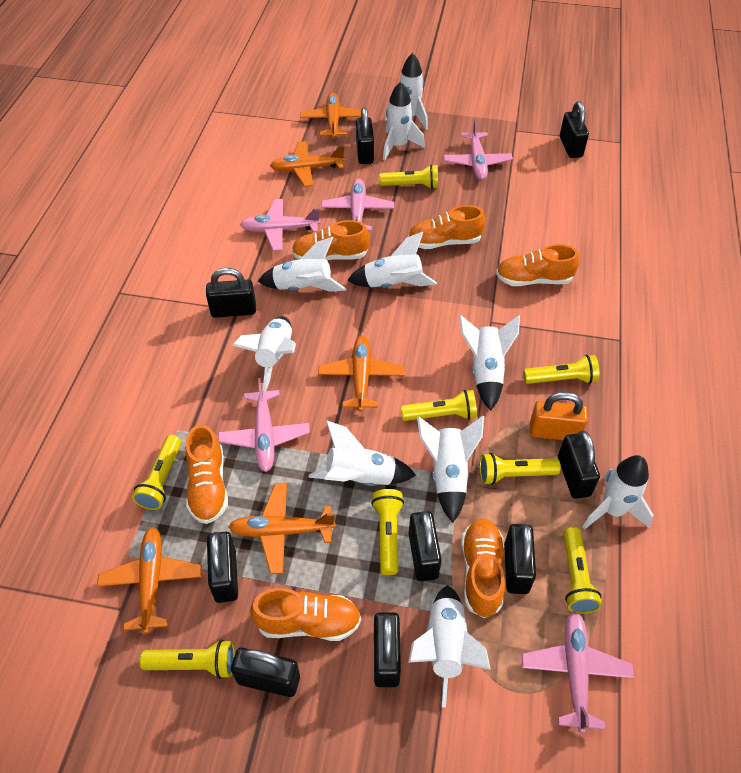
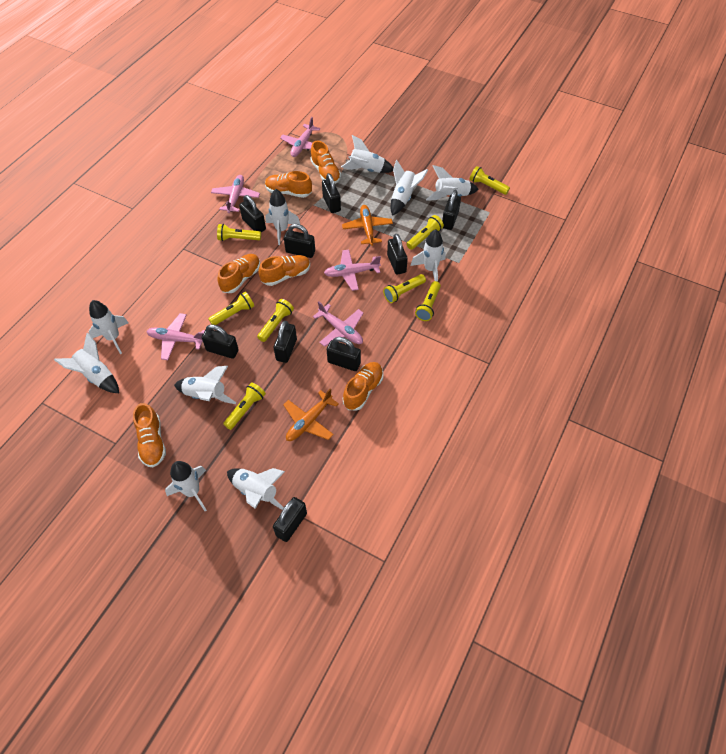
orange padlock: [530,392,588,440] = 1 -> none = 0
orange plane: [97,527,202,634] [228,483,336,574] [270,141,345,187] [300,93,361,138] [318,336,404,412] = 5 -> [283,388,339,441] [342,205,393,246] = 2

